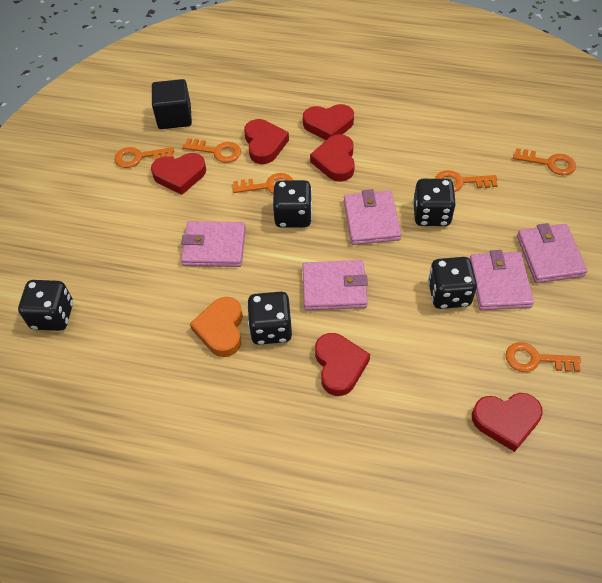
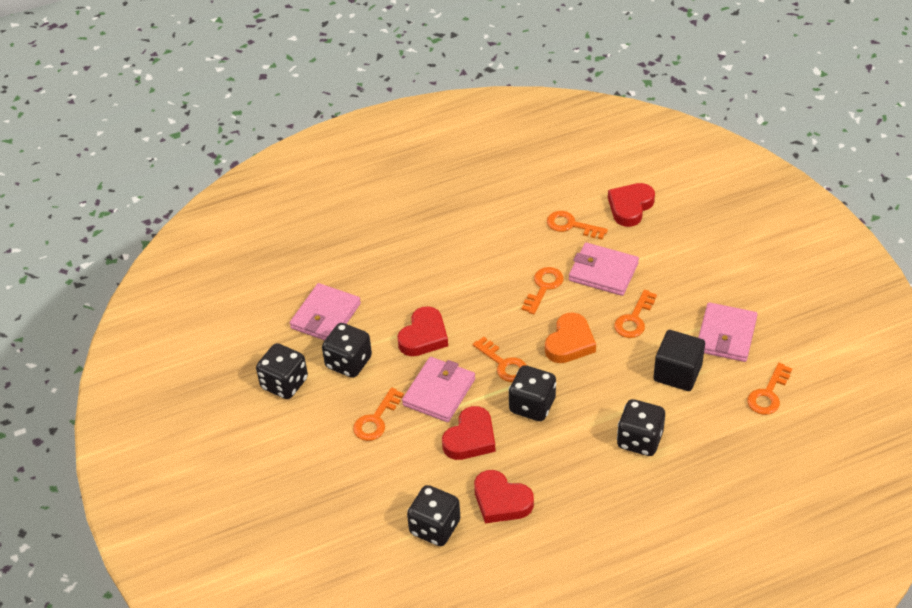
pink wallet: [181,221,246,267] [302,260,368,310] [344,189,401,245] [470,250,534,310] [517,223,587,283] = 5 -> [290,283,361,341] [402,357,475,422] [569,242,639,296] [698,302,758,362] = 4
red heart: [151,153,206,195] [244,119,289,164] [303,104,354,140] [310,134,355,182] [315,333,370,396] [472,393,543,452] = 6 -> [397,306,448,356] [442,406,495,460] [474,470,534,523] [608,183,655,227] = 4

